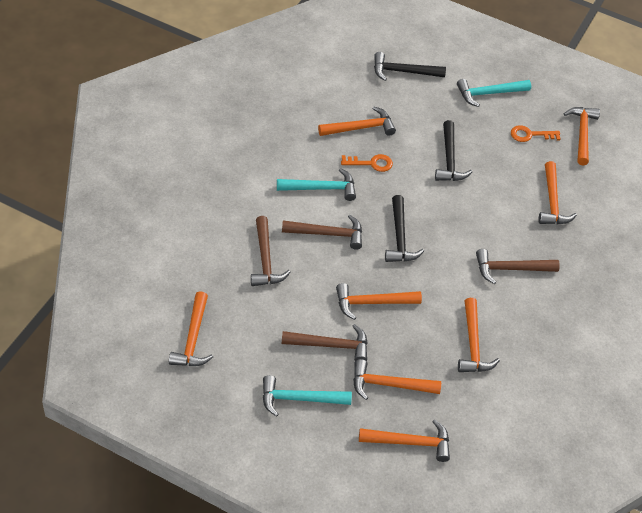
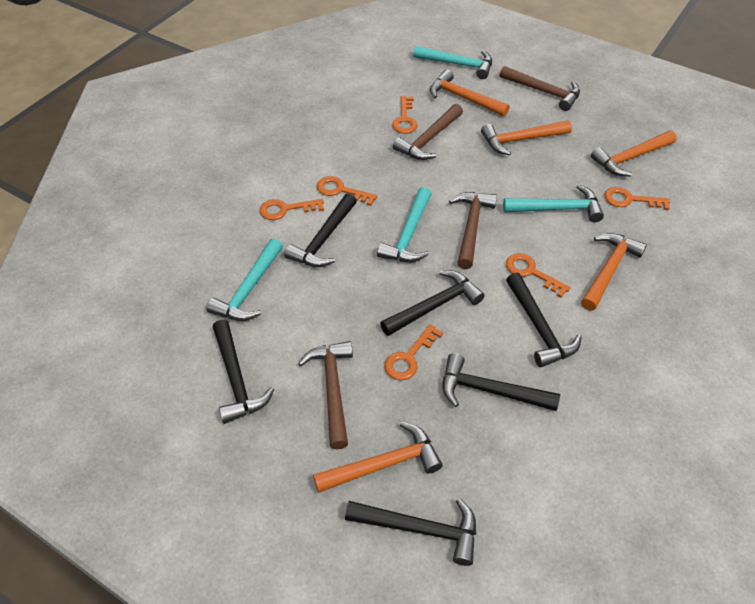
black hammer: [374,52,446,81] [385,195,424,262] [435,120,472,181] = 3 -> [213,320,274,424] [284,193,357,267] [345,498,476,566] [380,270,485,336] [442,353,560,411] [506,272,582,367] = 6
orange hammer: [169,291,213,366] [318,107,396,136] [336,283,422,320] [353,359,441,400] [359,419,450,462] [458,298,500,372] [538,161,577,224] [564,107,600,165] = 8 -> [313,422,443,493] [430,69,510,117] [481,120,572,155] [581,233,647,311] [591,130,677,176] = 5
orange key: [341,154,393,172] [511,125,560,142] = 2 -> [259,199,324,220] [317,176,377,206] [384,324,443,380] [392,96,417,134] [506,253,571,298] [604,187,670,210] = 6
turquoise hammer: [263,375,352,417] [277,168,356,201] [457,79,531,107] = 3 -> [207,238,283,321] [377,187,431,262] [413,46,492,79] [503,184,604,222] = 4

